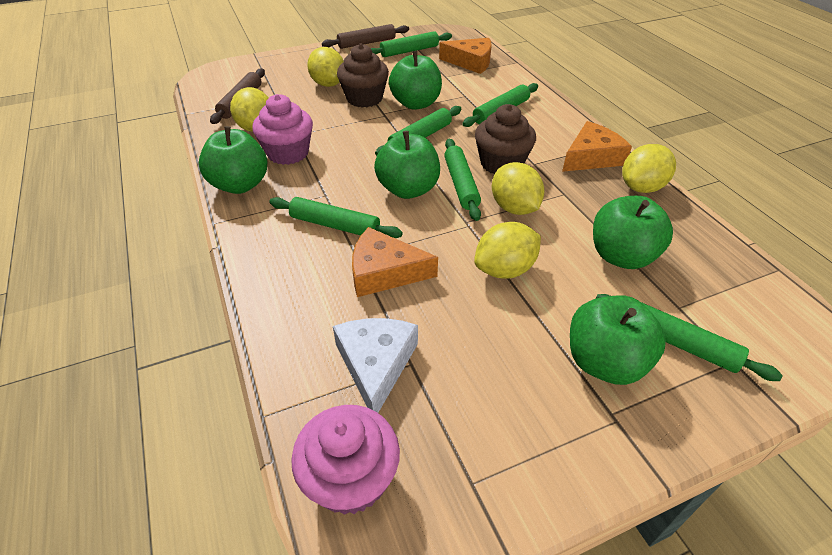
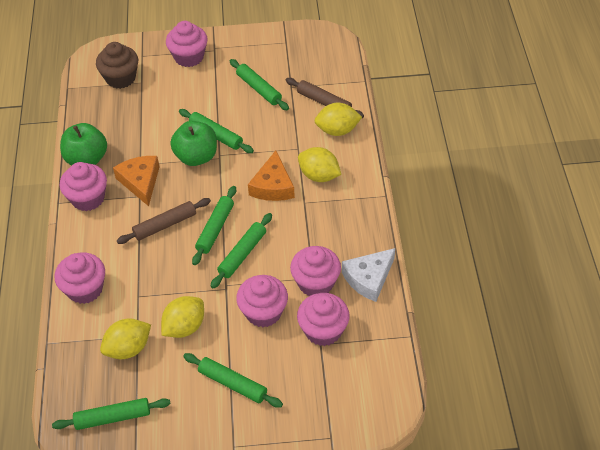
brown cupcake: [337,44,389,108] [475,104,536,174] = 2 -> [96,42,138,89] = 1
green apple: [199,126,267,194] [374,131,440,199] [389,51,442,110] [570,295,666,385] [593,196,673,269] = 5 -> [60,123,107,165] [170,121,217,166] = 2
orange cheese: [352,227,438,297] [439,38,492,74] [562,121,632,172] = 3 -> [113,156,160,206] [248,151,295,201] = 2
pink cupcake: [252,94,313,165] [291,405,400,515] = 2 -> [55,253,105,304] [60,162,107,211] [166,21,208,67] [236,275,288,327] [290,246,341,296] [297,293,350,346] = 6
yellow lemon: [230,87,269,132] [307,47,344,87] [474,222,541,279] [492,162,544,215] [622,144,676,193] = 5 -> [100,318,151,359] [161,296,204,338] [298,147,341,182] [314,103,362,136] = 4

